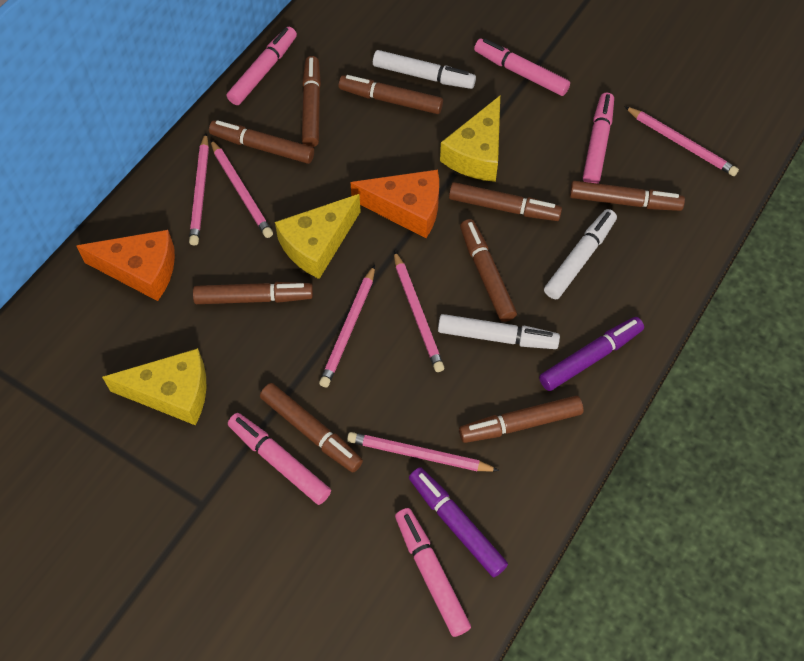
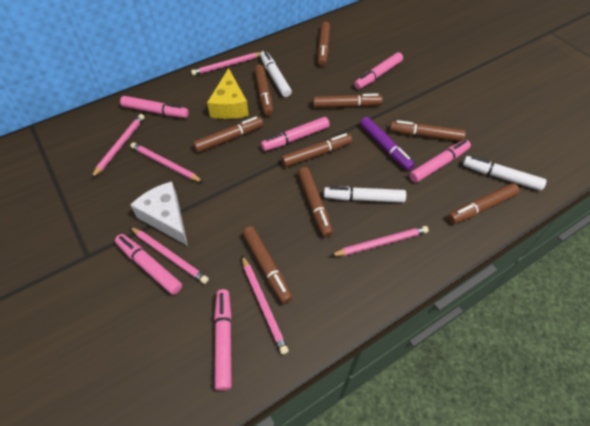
orange cheese: [76,230,175,301] [351,170,439,238] = 2 -> none = 0
pink marker: [227,27,297,105] [228,413,331,505] [395,508,471,637] [474,39,570,96] [583,93,614,184] = 5 -> [115,234,182,295] [120,96,189,118] [214,289,232,391] [261,117,330,151] [354,52,403,89] [409,140,471,183] = 6
purple marker: [409,467,508,577] [539,317,644,391] = 2 -> [360,117,415,171] = 1
white cheese: none = 0 -> [130,182,188,246] = 1
yellow cheese: [102,348,206,425] [275,194,361,279] [440,96,500,182] = 3 -> [207,68,249,119] = 1

